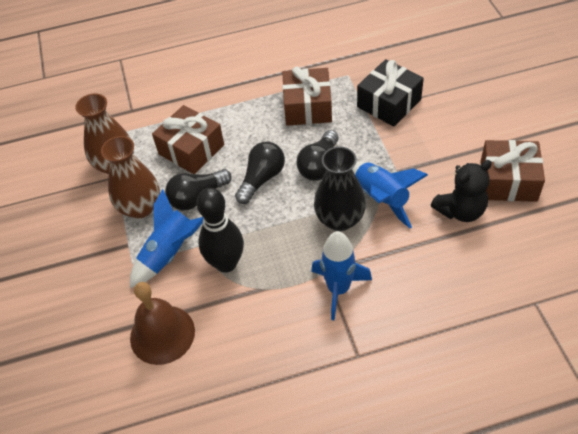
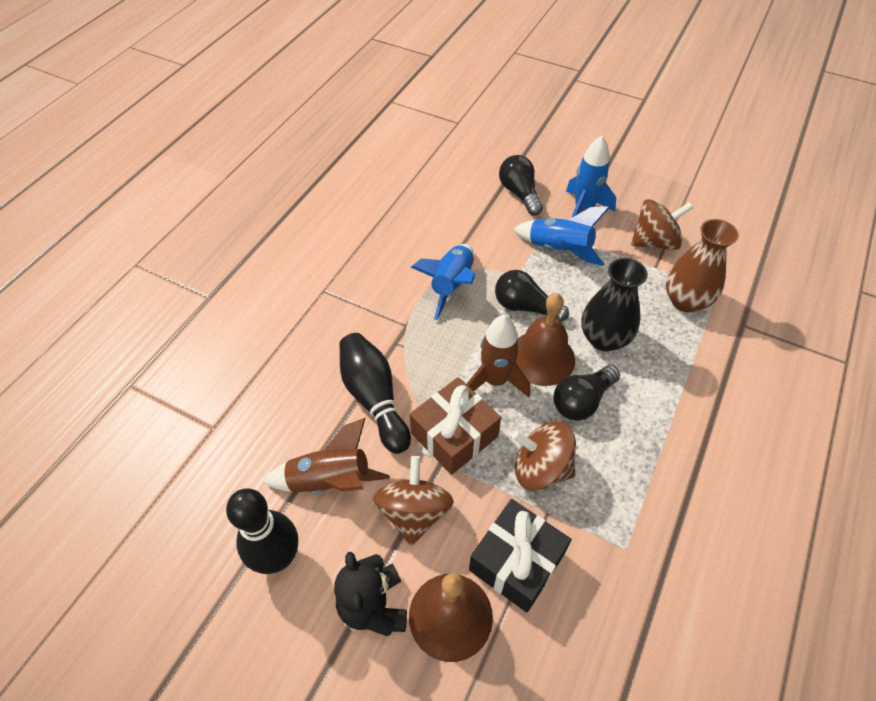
black bowling pin: [197,188,244,273] = 1 -> [226,488,298,574] [339,333,411,454] = 2
brown bell: [130,282,195,365] = 1 -> [409,573,493,662] [516,293,575,386] = 2
brown gift: [152,105,224,174] [282,67,332,126] [480,140,545,202] = 3 -> [410,377,501,475] = 1
brown rocket: none = 0 -> [263,418,390,494] [467,315,530,397] = 2
brown spinning top: none = 0 -> [373,456,454,546] [512,421,576,491] [631,199,693,250] = 3
brown vase: [75,94,134,174] [101,136,160,218] = 2 -> [666,219,739,313] = 1

